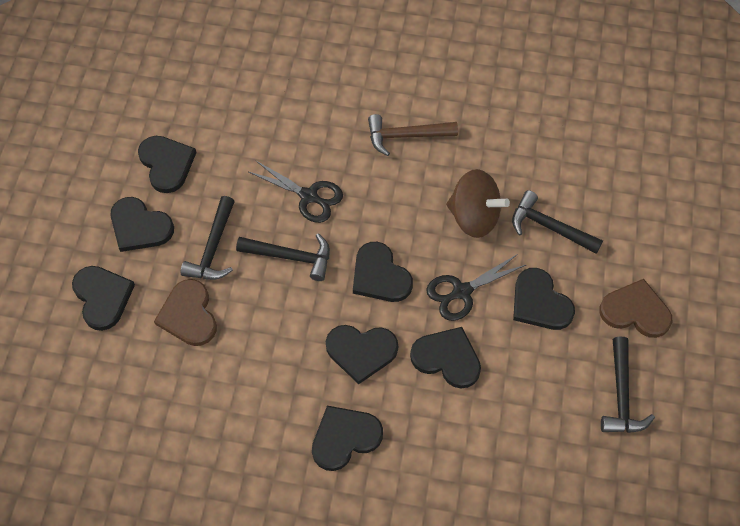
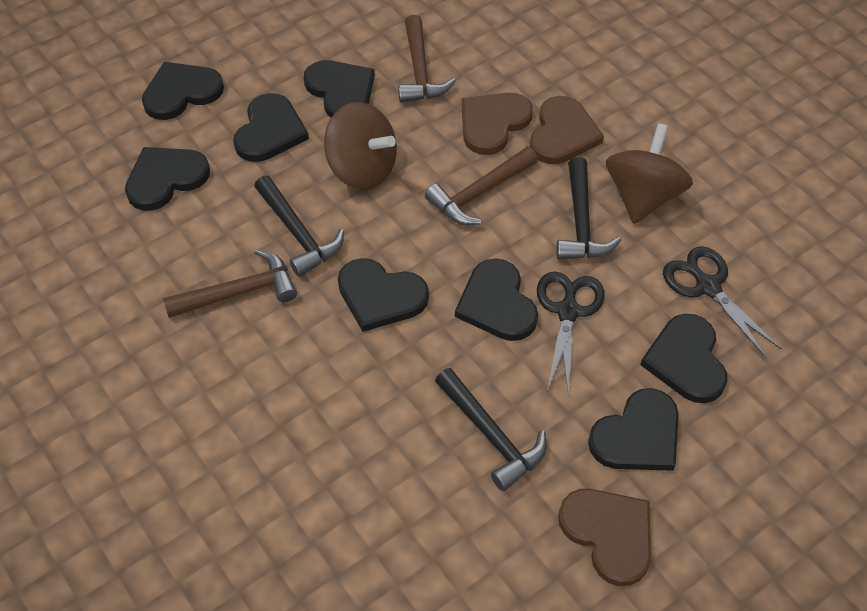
black hammer: [181,196,235,280] [236,233,330,281] [512,190,603,254] [601,336,655,433] = 4 -> [254,176,344,277] [435,368,547,491] [556,157,621,260] = 3
brown hammer: [368,114,458,156] = 1 -> [163,249,297,318] [398,15,456,102] [425,147,538,225] = 3
brown heart: [154,279,217,346] [599,279,672,338] = 2 -> [462,92,533,155] [530,96,604,164] [558,489,651,586] = 3
brown spinning top: [446,169,510,238] = 1 -> [324,102,397,190] [606,123,693,224] = 2

